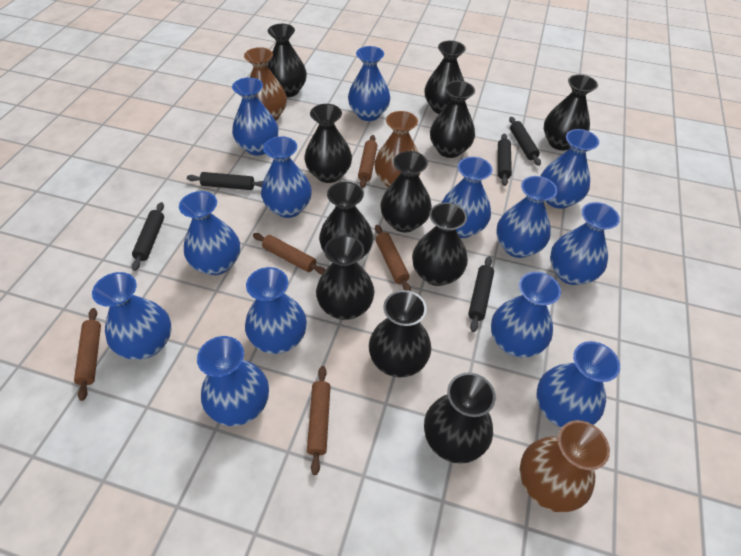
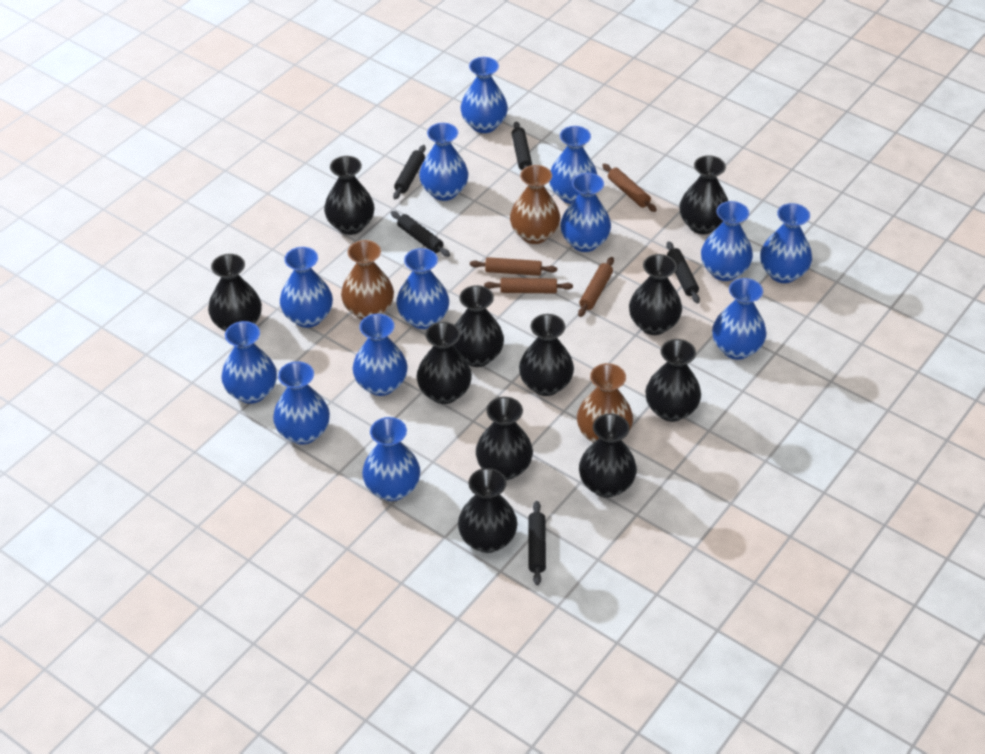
brown rolling pin: [74,308,101,401] [253,233,325,275] [307,366,331,475] [358,135,378,188] [375,225,411,291] = 5 -> [470,257,557,276] [484,278,573,294] [578,257,614,317] [602,164,657,212] = 4

